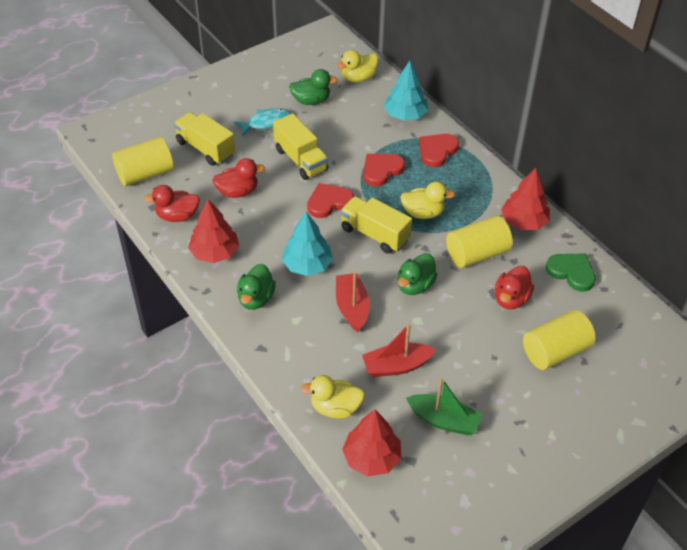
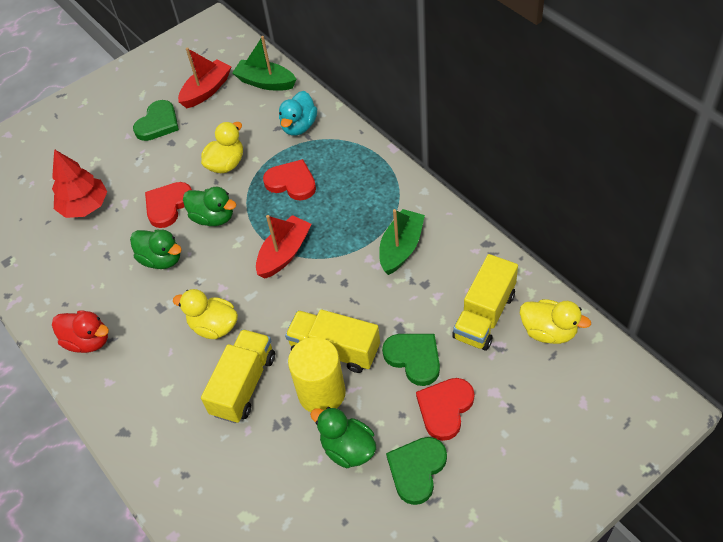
green boat: [406,377,483,435] = 1 -> [232,36,296,90] [379,209,425,275] = 2
green heart: [546,253,596,292] = 1 -> [133,100,179,141] [382,334,440,386] [386,437,447,505] = 3
red duck: [144,185,200,222] [212,158,265,198] [495,266,534,309] = 3 -> [52,310,109,353] = 1
red tree: [188,199,239,263] [342,410,401,476] [501,168,550,230] = 3 -> [52,149,107,218] = 1
turquoise duck: none = 0 -> [279,91,317,136] = 1
turquoise fish: [234,108,290,137] = 1 -> none = 0
turquoise tree: [282,212,333,276] [384,61,428,121] = 2 -> none = 0
yellow cylinder: [112,137,174,186] [446,216,513,268] [523,310,596,370] = 3 -> [288,337,346,412] = 1

